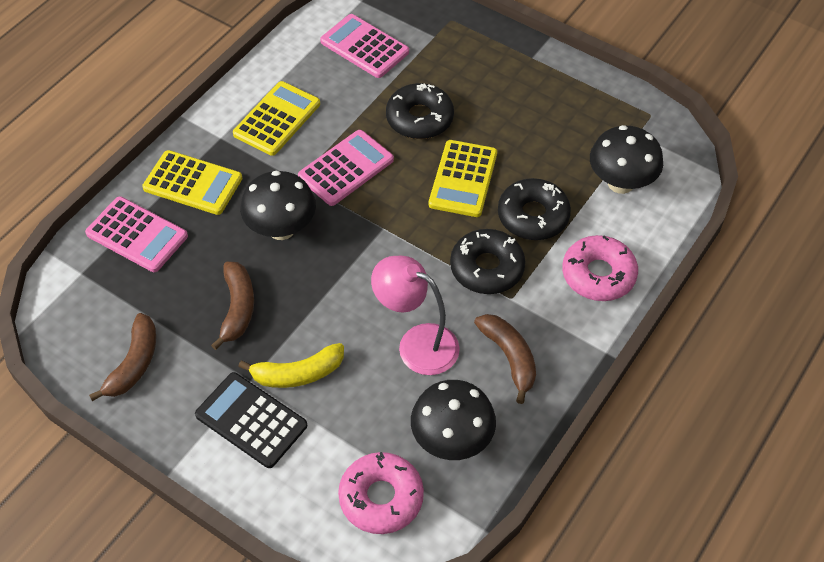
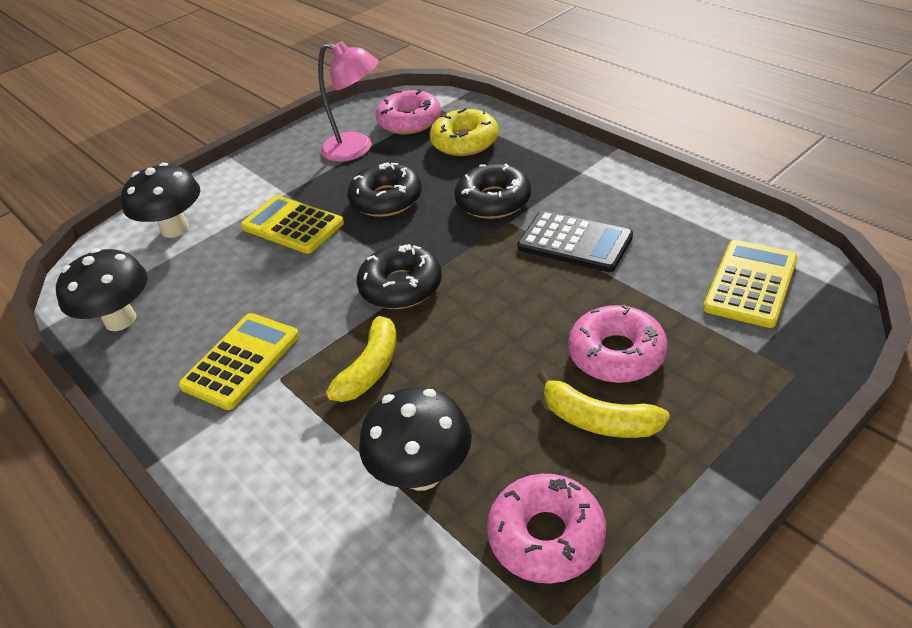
brown banana: [89,313,156,401] [211,262,254,350] [474,314,536,404] = 3 -> none = 0
pink calculator: [85,196,188,272] [298,130,394,206] [320,14,409,78] = 3 -> none = 0
pink donut: [338,452,424,534] [562,235,638,301] = 2 -> [376,89,441,134] [487,474,606,584] [568,304,668,383] = 3
yellow banana: [238,343,344,388] = 1 -> [312,316,397,406] [537,370,670,438] = 2
yellow donut: none = 0 -> [430,108,499,156] = 1

